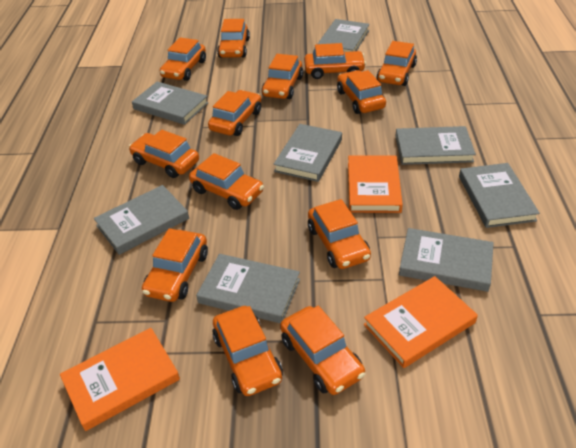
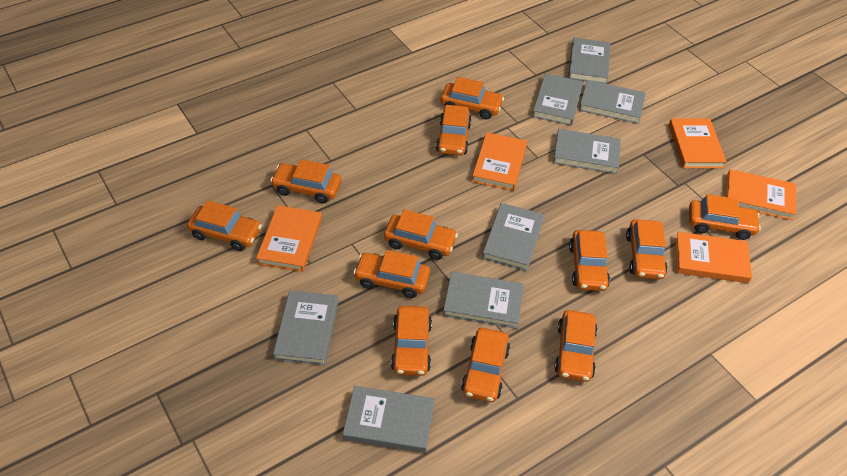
orange book: [60,328,180,431] [348,155,403,213] [364,276,478,368] = 3 -> [256,205,322,272] [472,132,527,191] [669,118,726,168] [675,232,752,283] [725,169,796,220] = 5
orange car: [129,130,199,178] [142,228,208,302] [160,37,206,81] [189,153,264,210] [208,90,261,136] [212,306,283,396] [217,19,250,58] [262,54,303,99] [280,306,365,395] [304,43,366,79] [308,199,371,269] [337,70,386,114] [376,41,417,86] = 13 -> [187,200,262,251] [270,159,341,204] [353,250,430,298] [384,210,458,260] [391,306,432,376] [436,105,472,156] [441,77,504,119] [461,328,510,402] [554,310,598,382] [569,230,610,291] [626,219,668,279] [689,194,761,240] = 12

